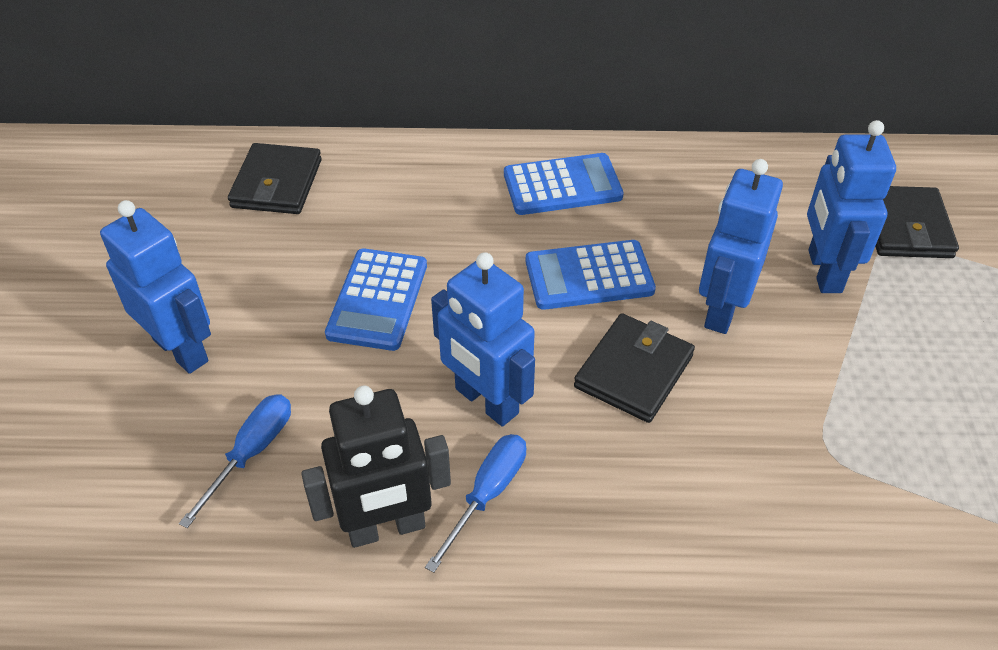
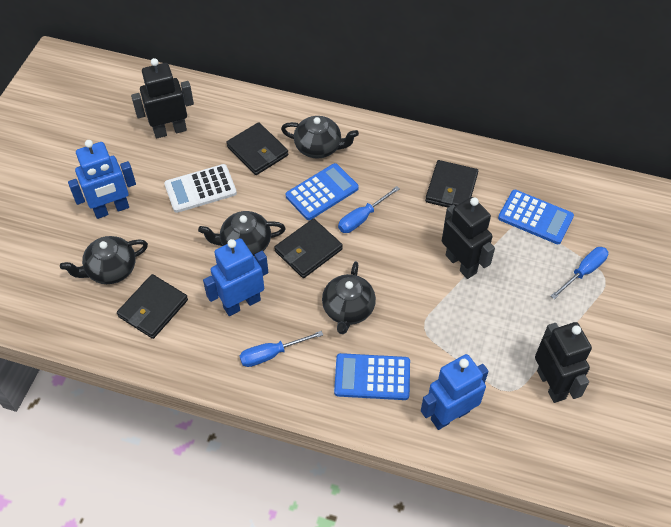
black robot: [301,385,451,548] = 1 -> [131,58,194,139] [442,197,495,279] [535,322,592,403] = 3
black teapot: none = 0 -> [60,236,148,284] [198,211,286,256] [281,116,359,158] [322,261,376,334] = 4
black wallet: [228,143,322,214] [574,313,695,423] [875,186,959,258] = 3 -> [117,274,188,339] [226,122,288,175] [274,218,343,278] [425,160,478,207] = 4
blue robot: [100,200,211,374] [431,252,535,427] [699,159,783,334] [807,120,896,293] = 4 -> [68,140,136,219] [203,238,269,316] [421,354,489,430] = 3
blue screwdriver: [179,394,291,528] [425,434,526,573] = 2 -> [240,331,323,367] [338,186,400,233] [551,247,608,299] = 3
white calculator: none = 0 -> [164,164,237,213] = 1

